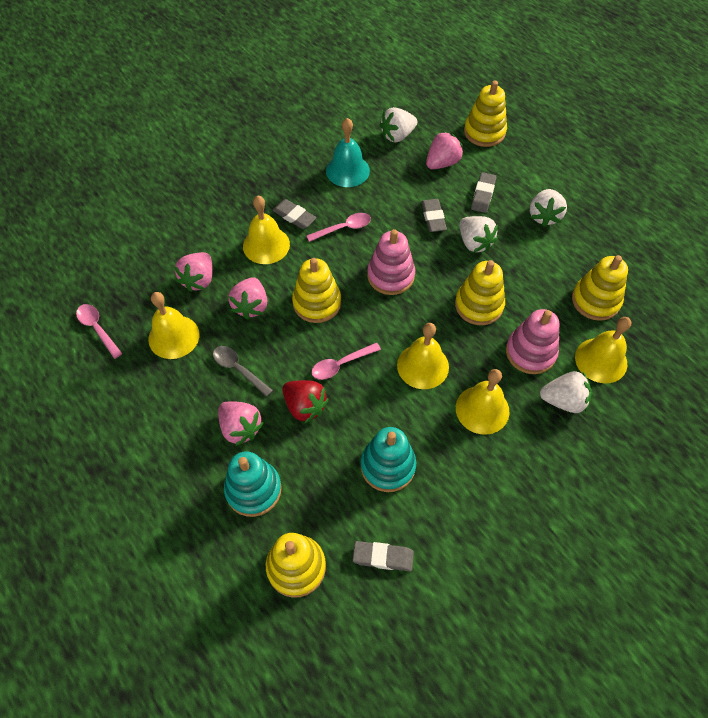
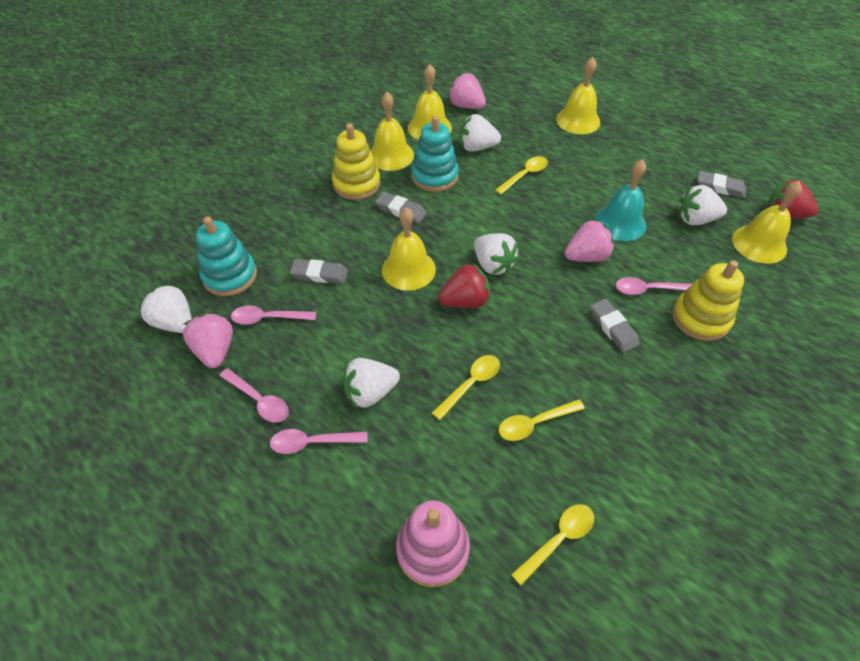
grey spoon: [213,346,273,397] = 1 -> none = 0
pink spoon: [76,304,123,359] [307,213,371,242] [311,342,381,380] = 3 -> [219,368,289,423] [231,306,316,325] [270,429,368,454] [616,277,693,295] = 4
pink stacking toy: [367,229,415,295] [506,309,560,374] = 2 -> [396,500,470,587] = 1
pink strawberry: [174,252,213,292] [218,401,264,446] [228,277,267,320] [426,131,463,169] = 4 -> [183,314,233,368] [448,73,486,109] [565,219,614,262] = 3
red strawberry: [282,380,329,423] = 1 -> [439,263,490,308] [766,179,818,219] = 2
white strawberry: [380,107,417,143] [459,216,498,253] [530,189,567,227] [540,371,592,413] = 4 -> [138,283,192,333] [343,358,400,409] [460,114,501,152] [474,233,519,275] [679,185,727,225] = 5
yellow spoon: none = 0 -> [432,355,500,420] [495,156,548,194] [498,399,585,441] [511,504,594,585] = 4
yellow stacking toy: [266,533,326,598] [292,258,341,323] [455,260,505,325] [464,80,507,147] [572,255,628,321] = 5 -> [332,123,380,200] [673,260,744,341] = 2

